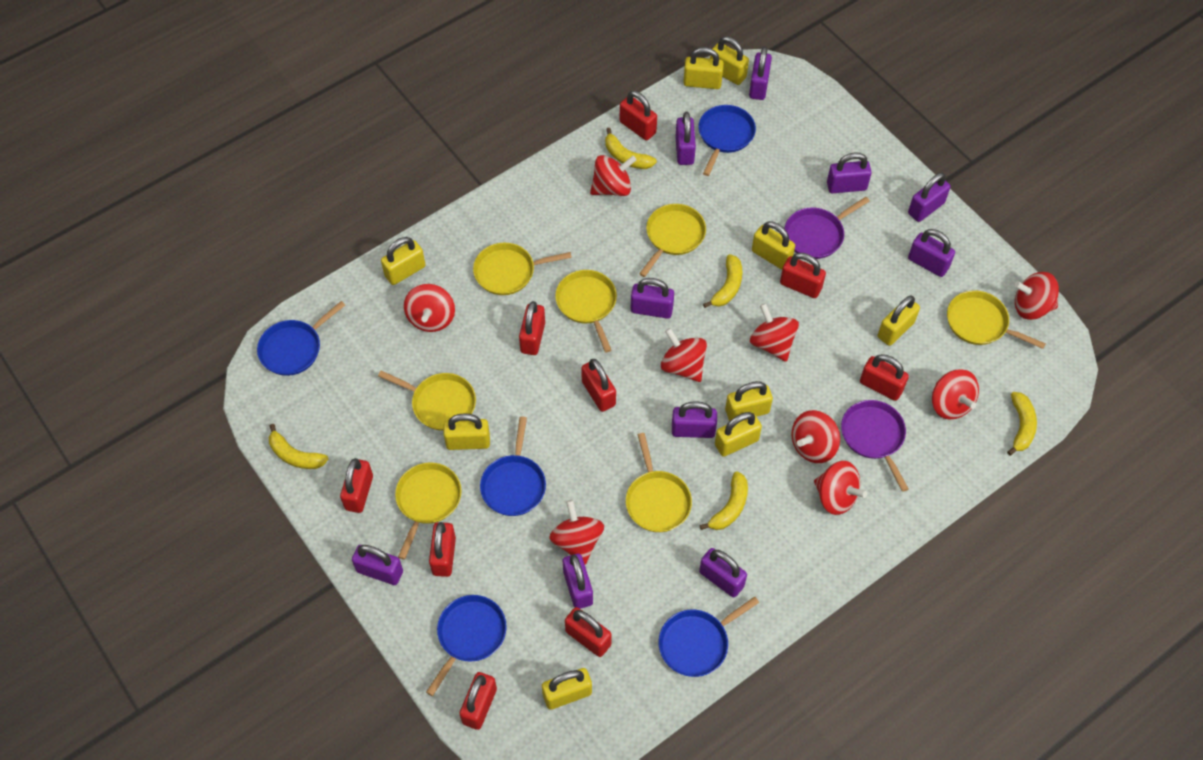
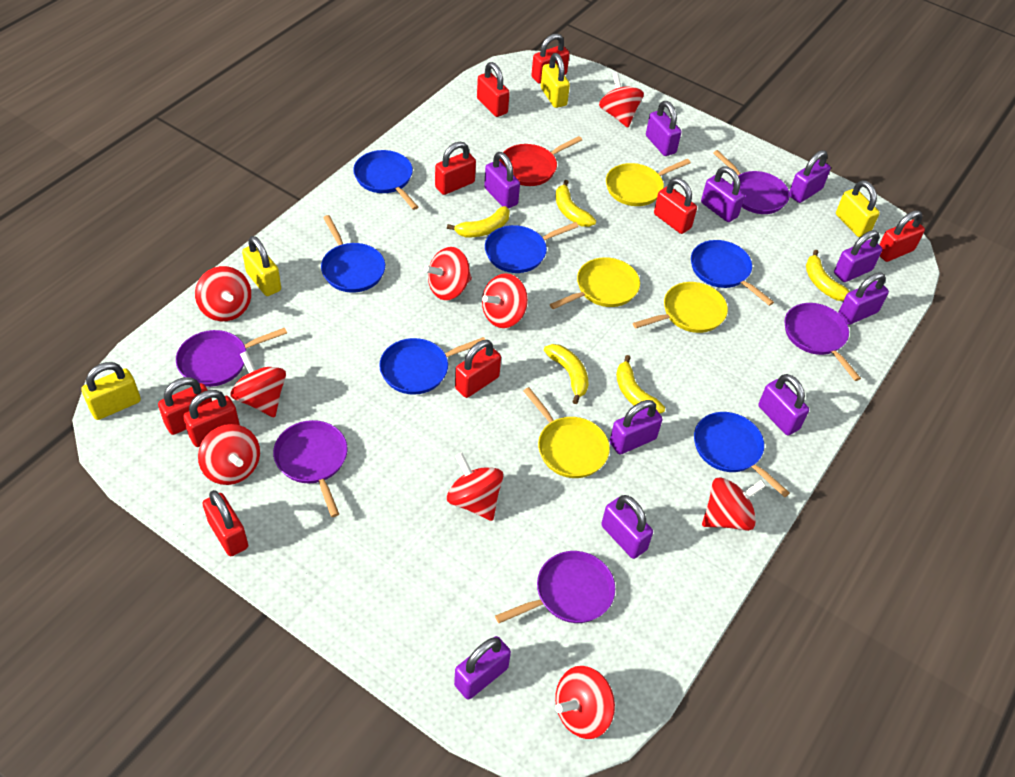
blue pan: [257,301,345,376] [426,595,507,696] [480,417,546,516] [659,597,759,677] [698,105,756,176] = 5 -> [321,215,385,293] [353,150,418,210] [379,337,485,395] [485,222,579,273] [691,240,774,306] [694,412,790,497] = 6
purple pan: [785,197,870,259] [841,400,909,492] = 2 -> [176,328,287,387] [273,420,348,517] [495,551,615,623] [713,150,790,214] [784,303,861,381] = 5
red pan: none = 0 -> [500,136,582,186] = 1
yellow padlock: [381,237,425,285] [443,413,490,450] [542,668,592,710] [683,47,724,89] [710,37,749,85] [715,412,762,457] [725,381,773,421] [752,221,795,270] [878,296,920,346] = 9 -> [81,362,141,420] [242,236,281,296] [541,53,570,108] [836,180,880,237] = 4
yellow pan: [378,371,476,431] [395,462,461,560] [473,243,572,295] [555,270,617,352] [626,433,692,532] [639,204,706,277] [947,290,1046,349] = 7 -> [523,387,610,478] [550,257,640,309] [606,159,691,206] [633,282,728,333] = 4

